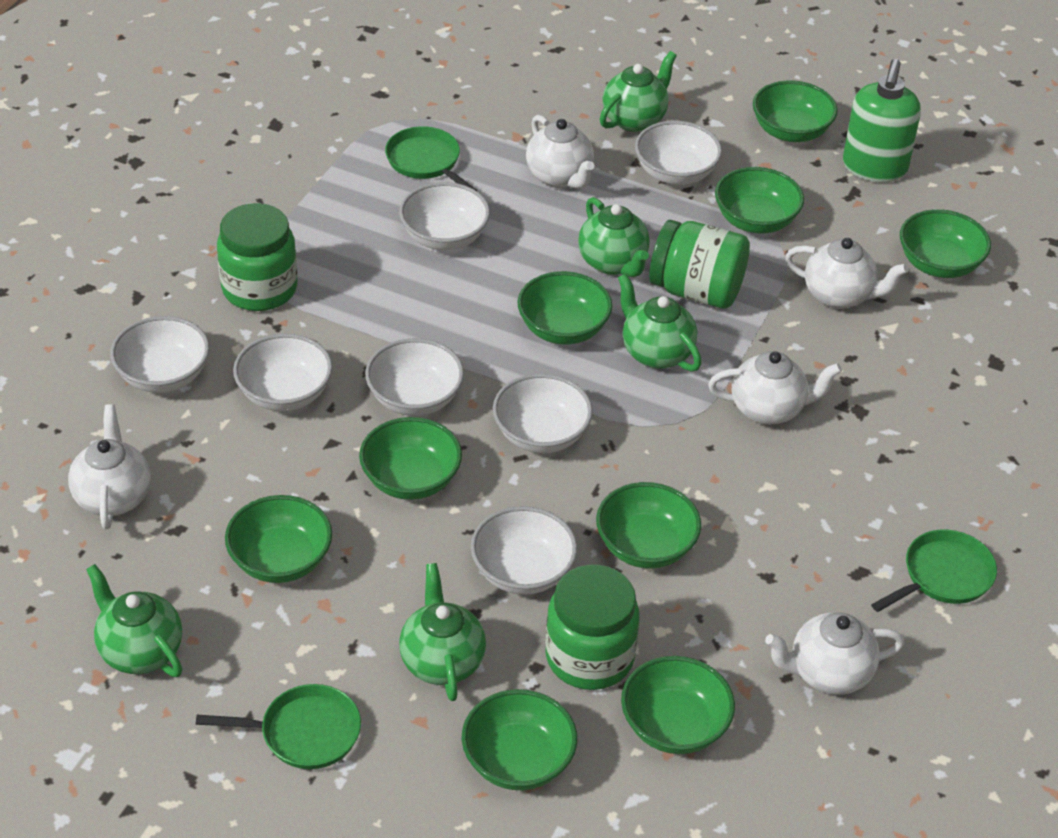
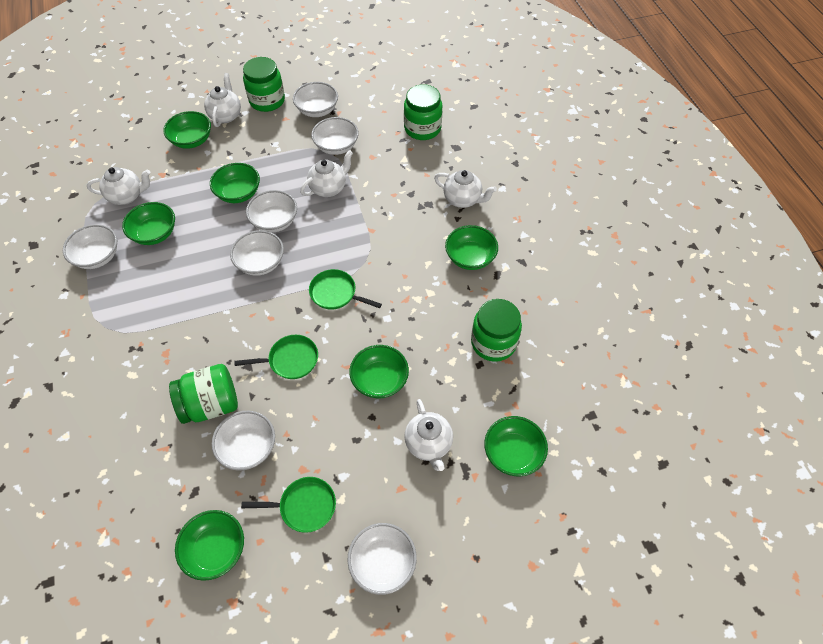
green bowl: [225,495,332,583] [359,417,462,500] [462,689,577,790] [517,271,612,344] [596,482,701,569] [621,656,735,754] [715,167,804,233] [753,81,838,142] [900,209,991,278] = 9 -> [122,202,175,245] [163,111,211,149] [175,510,244,581] [210,163,260,203] [349,345,409,399] [445,225,498,270] [484,416,548,476] = 7
green jar: [217,203,298,311] [545,565,639,690] [649,220,750,308] = 3 -> [169,364,238,424] [243,57,285,112] [404,84,442,140] [471,299,522,362] = 4
green soap dispenser: [843,59,921,182] = 1 -> none = 0
green teapot: [86,564,182,677] [399,563,486,701] [578,197,650,277] [600,51,677,132] [618,273,701,372] = 5 -> none = 0

